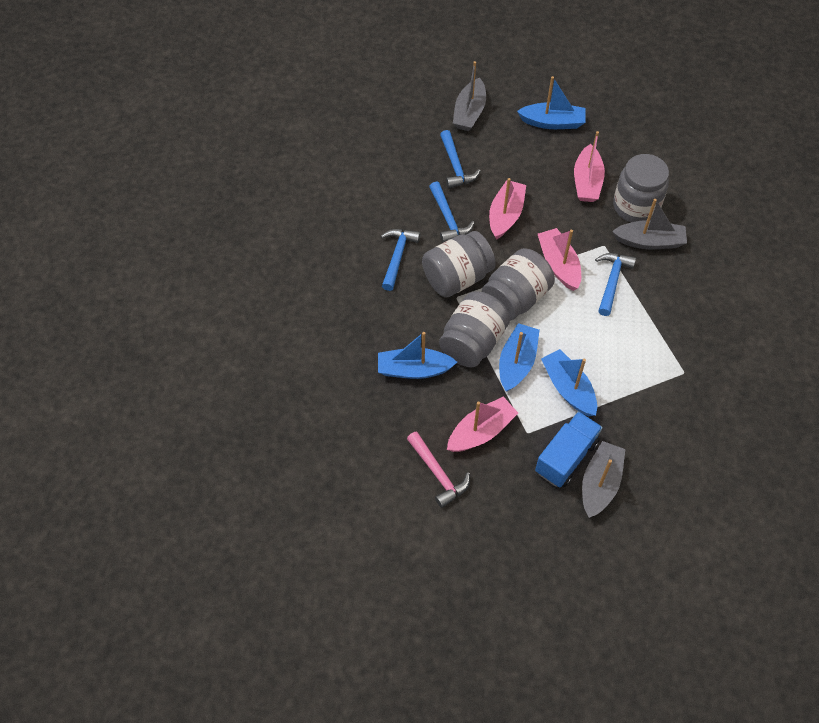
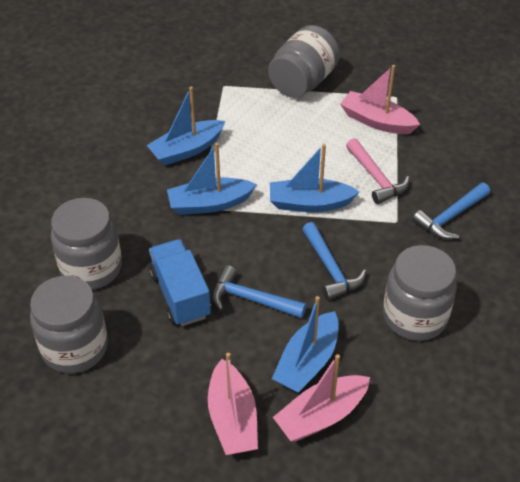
blue hammer: [381,229,421,291] [429,181,475,243] [440,130,480,189] [595,253,636,316] = 4 -> [212,265,306,319] [302,222,367,300] [412,183,490,239] = 3
grey boat: [453,61,486,131] [582,441,626,518] [612,199,687,249] = 3 -> none = 0
pink boat: [447,397,518,452] [489,178,526,240] [538,228,581,291] [574,131,605,202] = 4 -> [208,352,258,455] [273,354,370,442] [340,65,420,134] = 3

